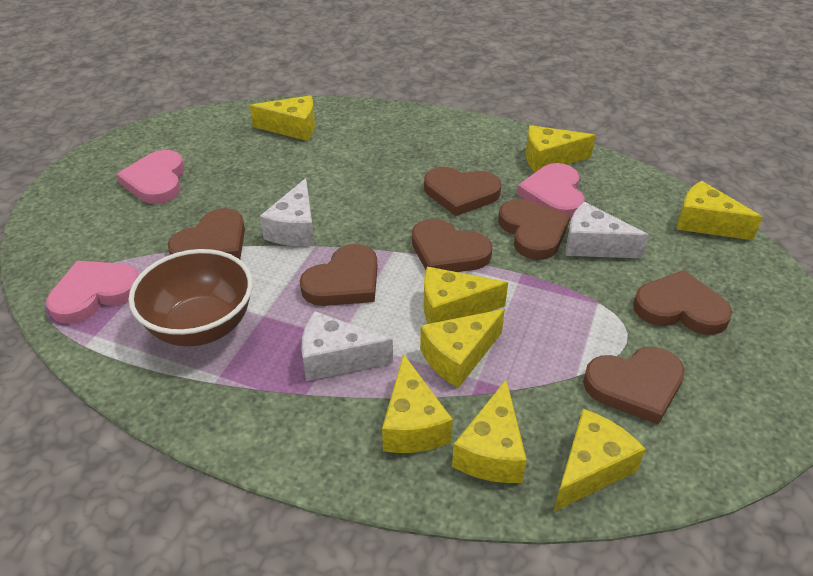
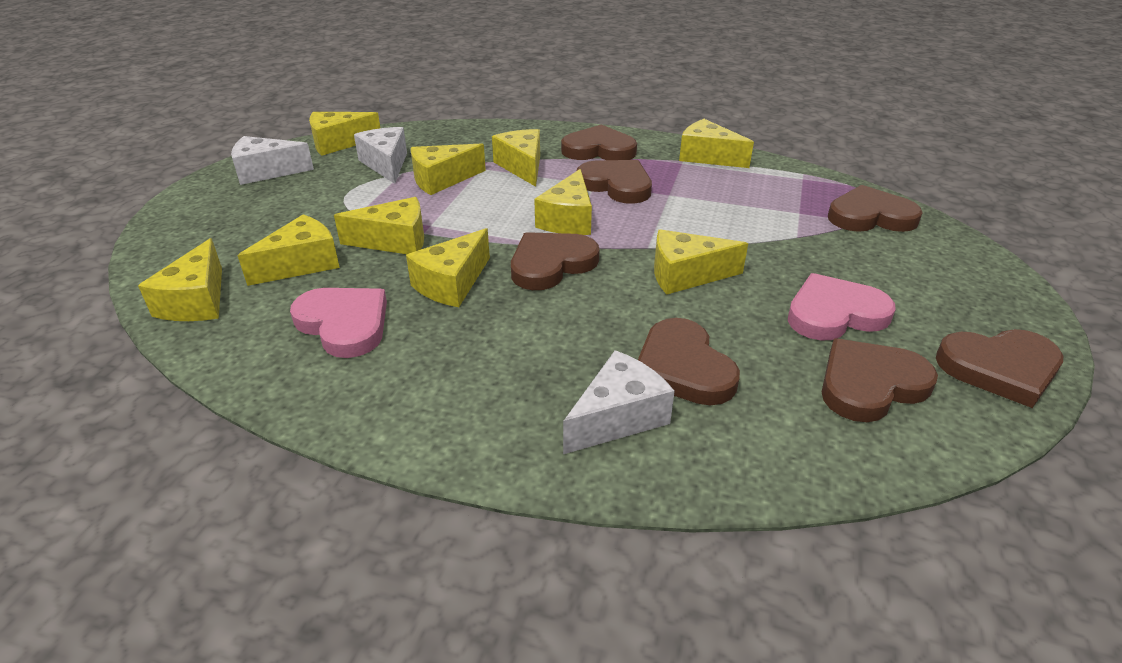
brown bowl: [129,249,253,346] = 1 -> none = 0
pink heart: [46,261,139,324] [116,150,184,204] [517,163,585,219] = 3 -> [290,288,387,358] [788,273,896,340] = 2
yellow cheese: [249,95,315,141] [382,354,453,453] [420,309,505,388] [424,267,508,324] [452,379,527,483] [526,125,596,172] [554,409,645,511] [677,181,763,240] = 8 -> [138,238,222,321] [237,214,340,286] [309,112,380,156] [334,197,424,254] [406,228,490,307] [411,143,486,195] [492,129,540,187] [534,169,592,235] [654,229,748,295] [679,119,754,168] = 10

